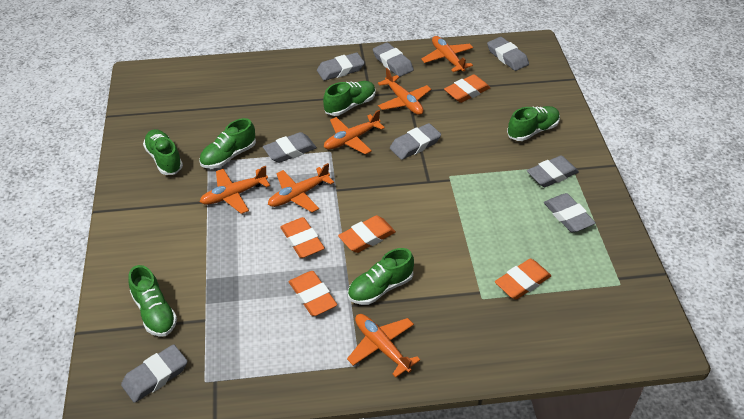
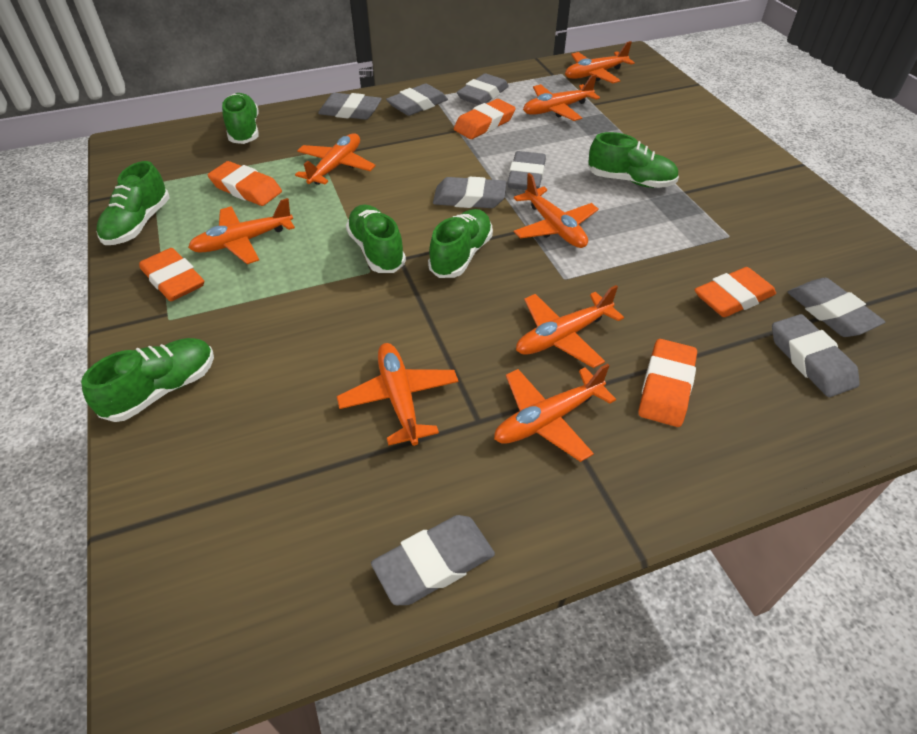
orange plane: [200,166,270,214] [268,163,334,213] [324,110,385,155] [347,314,420,377] [378,68,431,115] [421,36,473,72] = 6 -> [188,198,295,264] [295,133,375,185] [337,343,458,446] [494,363,616,462] [514,173,599,248] [516,285,624,368] [523,74,600,121] [565,41,635,83] = 8

